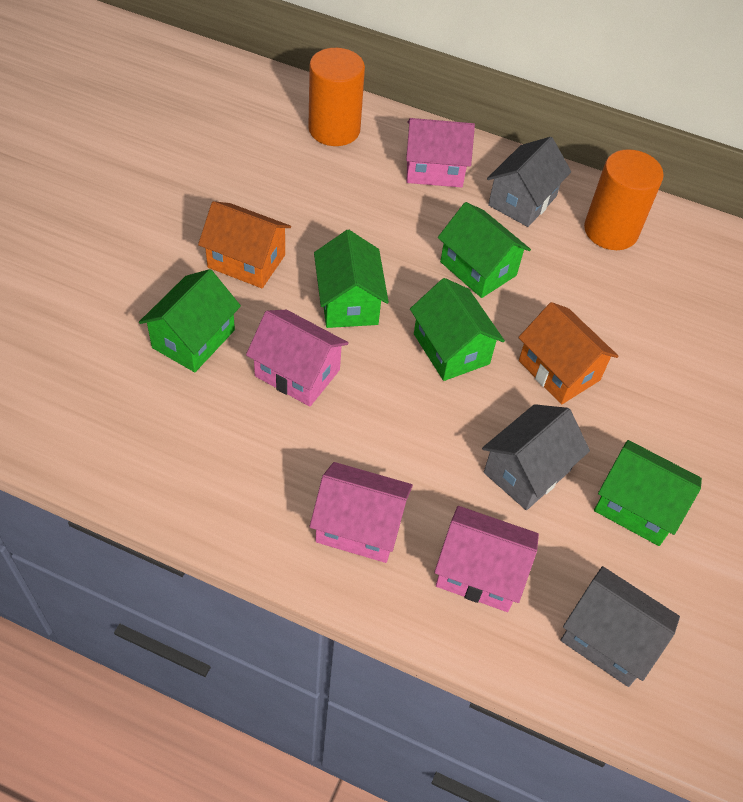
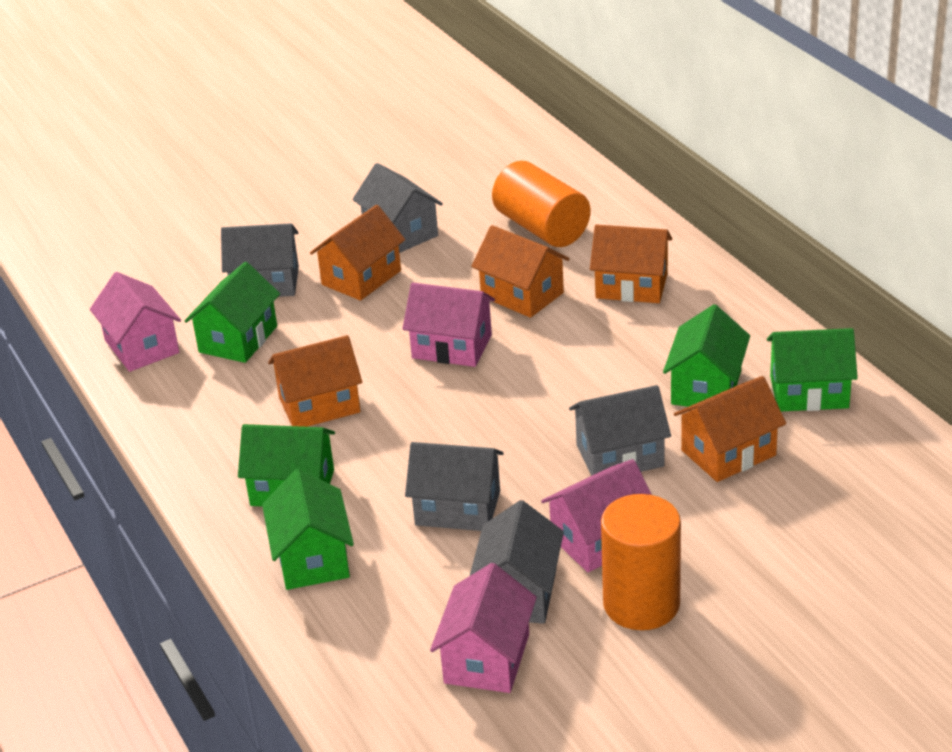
grey house: [482,404,590,510] [487,137,571,227] [560,566,680,687] = 3 -> [221,223,299,297] [353,163,443,253] [405,442,504,531] [470,500,564,624] [569,385,671,476] = 5
orange house: [198,201,291,288] [518,302,619,404] = 2 -> [268,335,362,427] [310,205,405,301] [471,225,570,318] [590,224,672,303] [674,376,786,482] = 5

